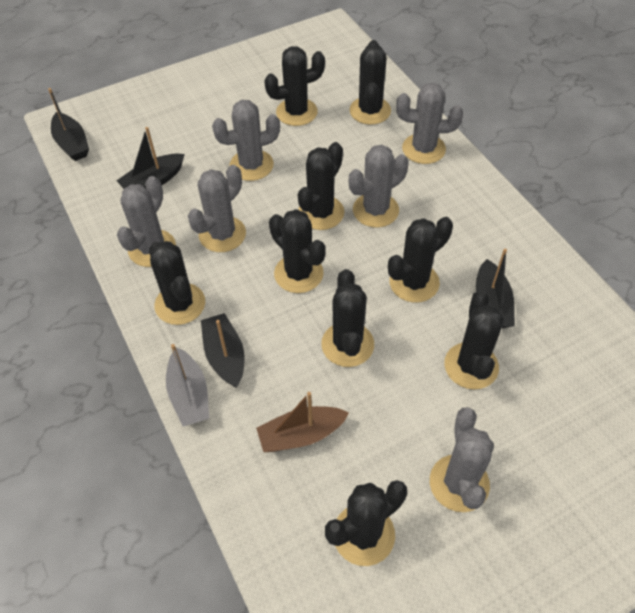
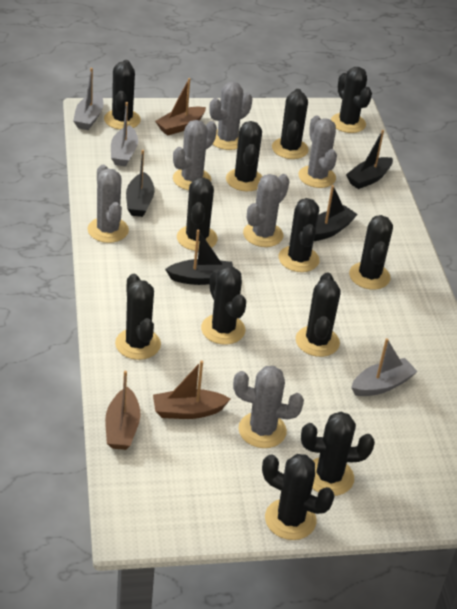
black cactus: [149,241,205,325] [264,46,325,126] [269,209,326,293] [298,142,344,230] [321,269,374,367] [325,480,407,566] [349,40,391,125] [388,217,453,302] [444,290,504,389] = 9 -> [104,60,141,130] [115,274,161,360] [177,177,218,251] [201,266,246,345] [226,121,262,191] [262,454,334,540] [272,89,309,159] [279,198,320,272] [296,272,341,357] [301,412,375,496] [331,67,372,133] [349,215,393,290] = 12
brown boat: [256,392,349,452] = 1 -> [105,371,140,450] [153,360,230,419] [155,78,206,136] = 3
grey boat: [166,344,209,427] = 1 -> [73,68,104,130] [111,102,138,166] [351,338,418,396] = 3

